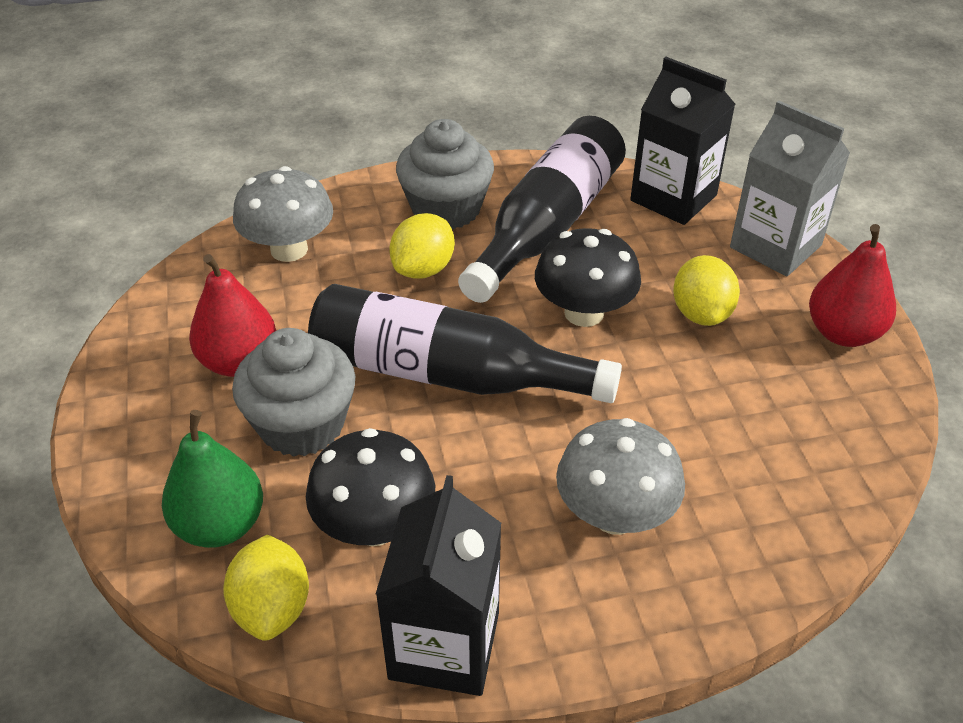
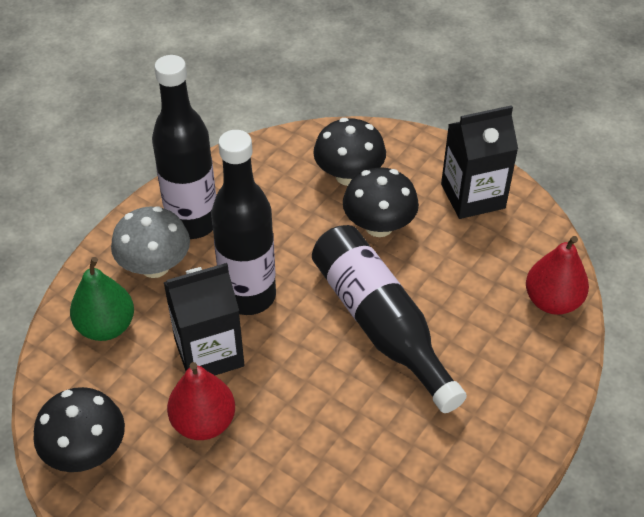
black bottle: [308,284,622,403] [458,116,626,303] = 2 -> [152,55,216,239] [211,130,276,315] [312,225,467,413] = 3
black mushroom: [306,428,435,546] [535,228,641,327] = 2 -> [33,387,125,472] [313,118,386,186] [343,167,419,237] = 3
grey carton: [730,101,850,276] = 1 -> none = 0
grey cupcake: [232,328,355,457] [396,119,494,230] = 2 -> none = 0
grey mushroom: [233,166,333,262] [556,418,685,535] = 2 -> [111,207,190,278] = 1
yellow lemon: [223,535,309,641] [389,213,455,279] [673,255,740,326] = 3 -> none = 0

